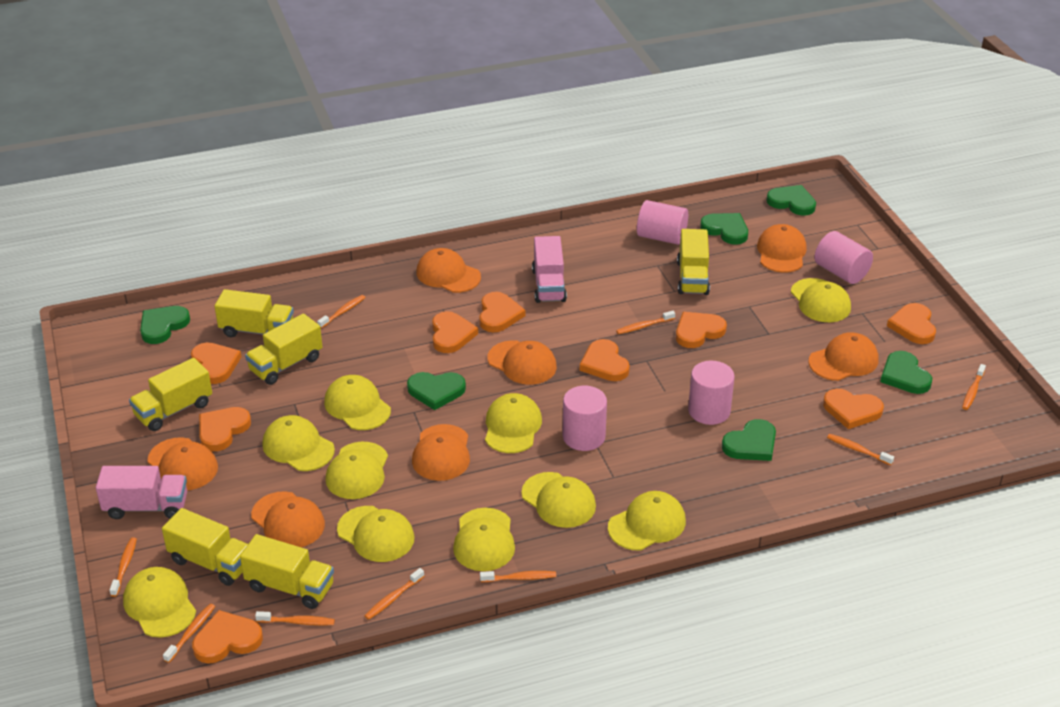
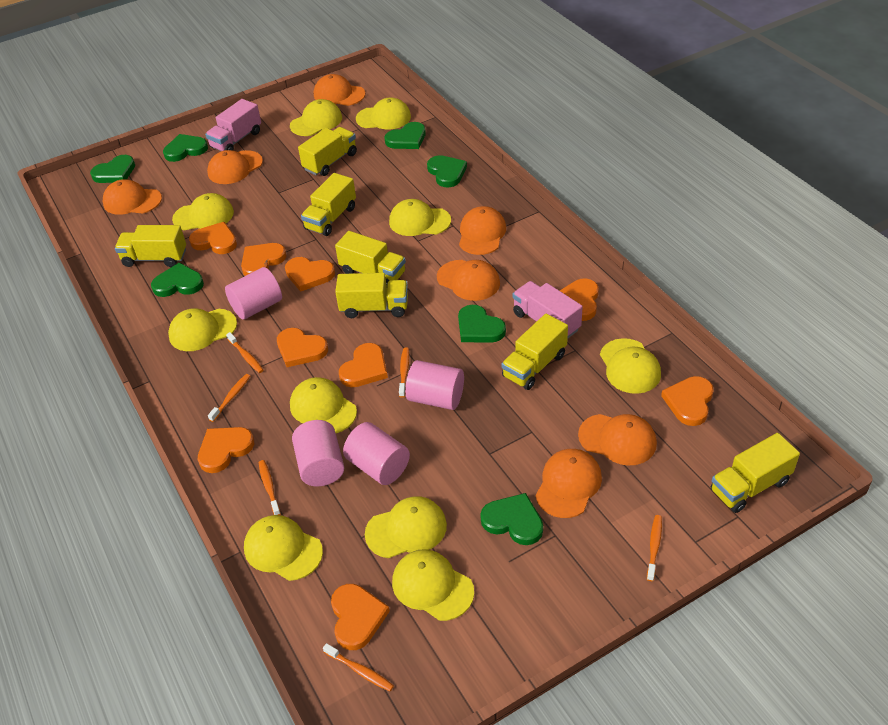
green heart: [140,306,190,344] [407,372,466,410] [700,213,748,245] [722,419,776,461] [766,185,816,216] [880,351,932,394] = 6 -> [90,155,135,183] [151,263,204,297] [163,134,208,162] [385,122,426,149] [427,155,467,187] [458,305,506,343] [480,493,543,545] = 7
orange toothbrush: [109,537,137,597] [163,604,215,663] [255,611,335,626] [317,295,366,328] [365,568,424,620] [480,571,556,582] [616,311,675,334] [827,434,894,465] [962,364,986,410] = 9 -> [208,374,250,422] [226,332,263,373] [259,460,281,515] [323,643,394,691] [399,348,409,398] [647,515,662,581] = 6
yellow truck: [129,358,212,431] [162,508,248,586] [214,289,294,337] [240,534,334,609] [245,313,323,385] [677,229,710,295] = 6 -> [115,225,186,267] [298,127,357,176] [301,173,356,236] [335,231,406,285] [335,273,408,318] [501,314,568,390] [711,433,800,513] = 7

